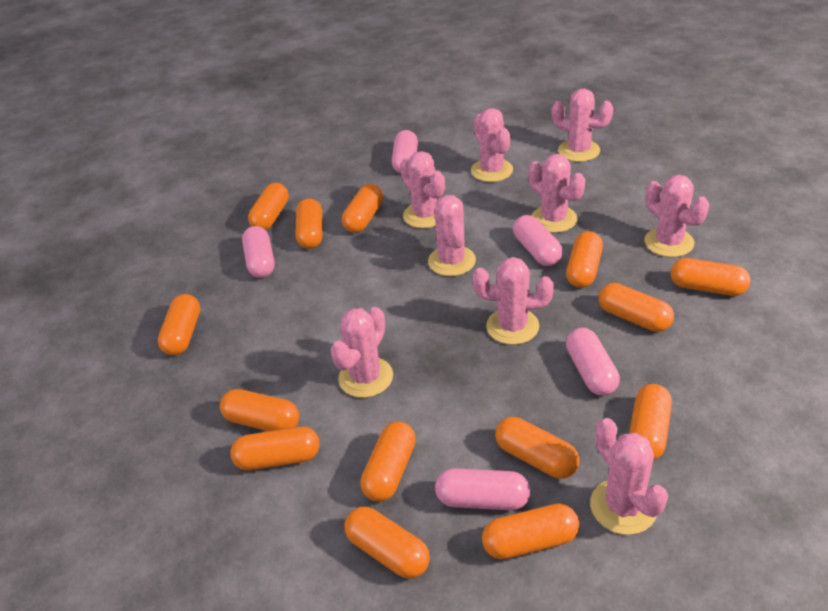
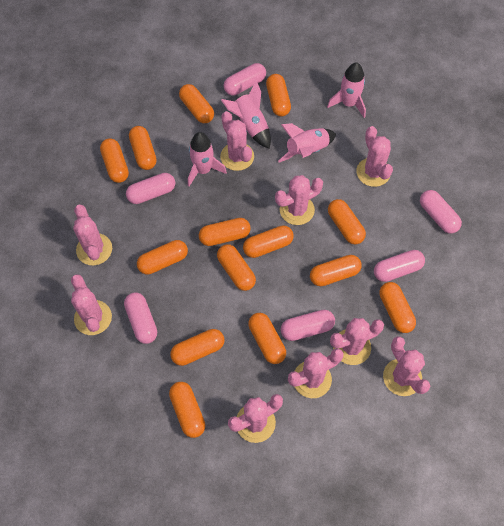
pink capsule: [242,226,275,278] [392,130,418,174] [435,468,531,510] [513,215,563,266] [566,328,620,396] = 5 -> [124,292,157,344] [126,173,175,204] [224,63,266,95] [281,310,335,341] [374,250,425,282] [420,190,462,233] = 6
pink rocket: none = 0 -> [188,132,227,186] [221,81,271,149] [278,123,336,162] [327,62,366,118] = 4

